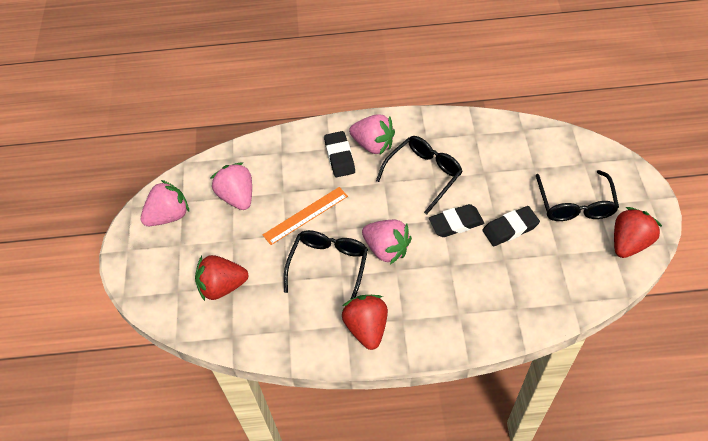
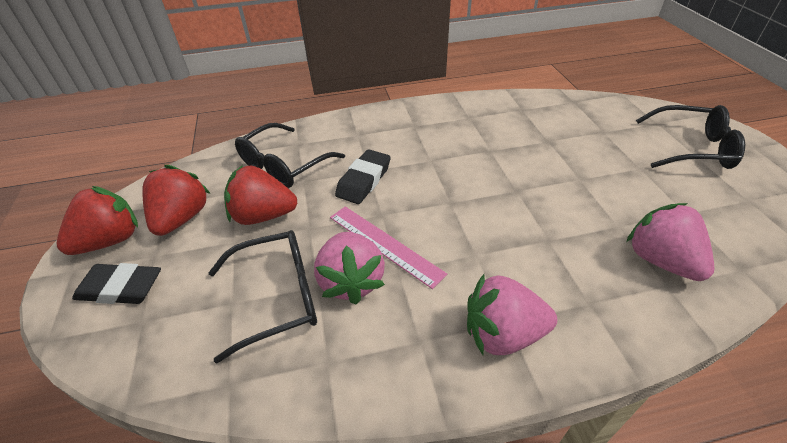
black eraser: [324,131,355,177] [429,204,484,237] [482,206,540,246] = 3 -> [72,263,161,304] [335,149,391,204] = 2
orange ruler: [263,187,348,245] = 1 -> none = 0
pink ruler: none = 0 -> [330,206,447,289] = 1
pink strawberry: [141,180,189,226] [211,163,252,210] [349,114,395,155] [362,220,412,265] = 4 -> [314,232,385,305] [467,274,557,355] [626,203,715,281] = 3

